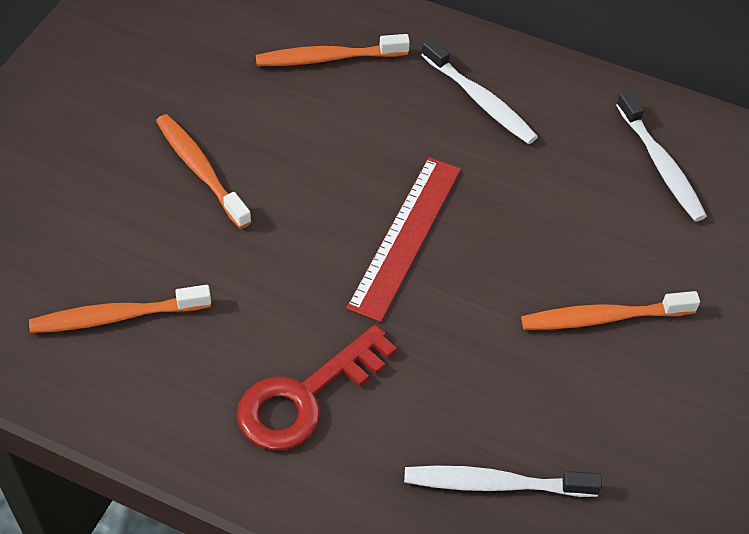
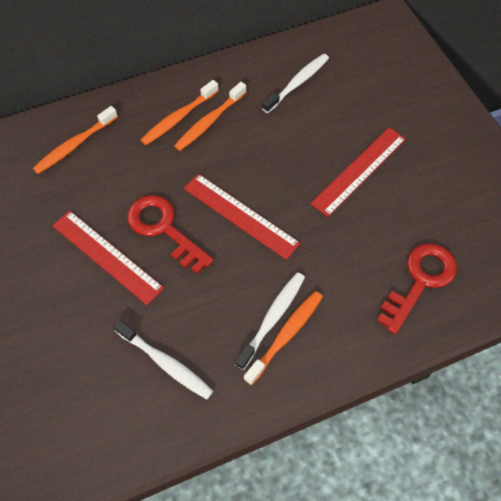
red key: [237,325,397,450] = 1 -> [127,195,214,274] [377,243,457,334] = 2
red ruler: [346,157,461,322] = 1 -> [52,211,164,305] [184,174,300,260] [311,127,406,217] = 3

